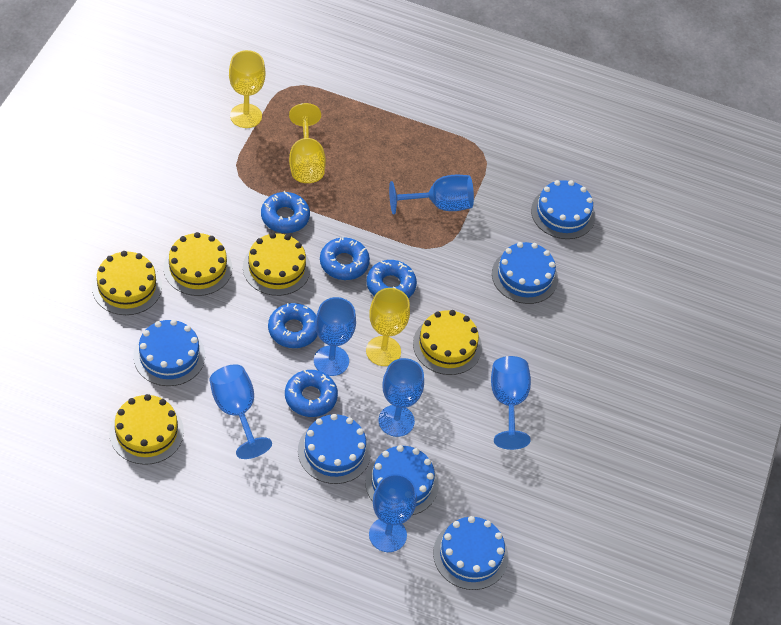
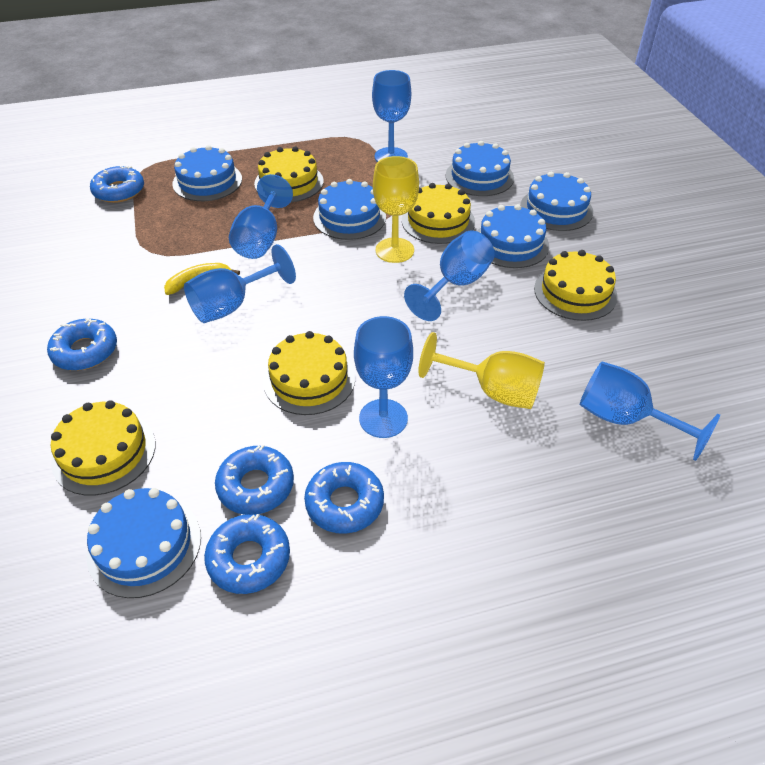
yellow banana: none = 0 -> [164,263,240,295] = 1
yellow goblet: [229,50,265,128] [289,103,326,183] [366,288,410,366] = 3 -> [373,156,419,263] [418,332,545,409] = 2

